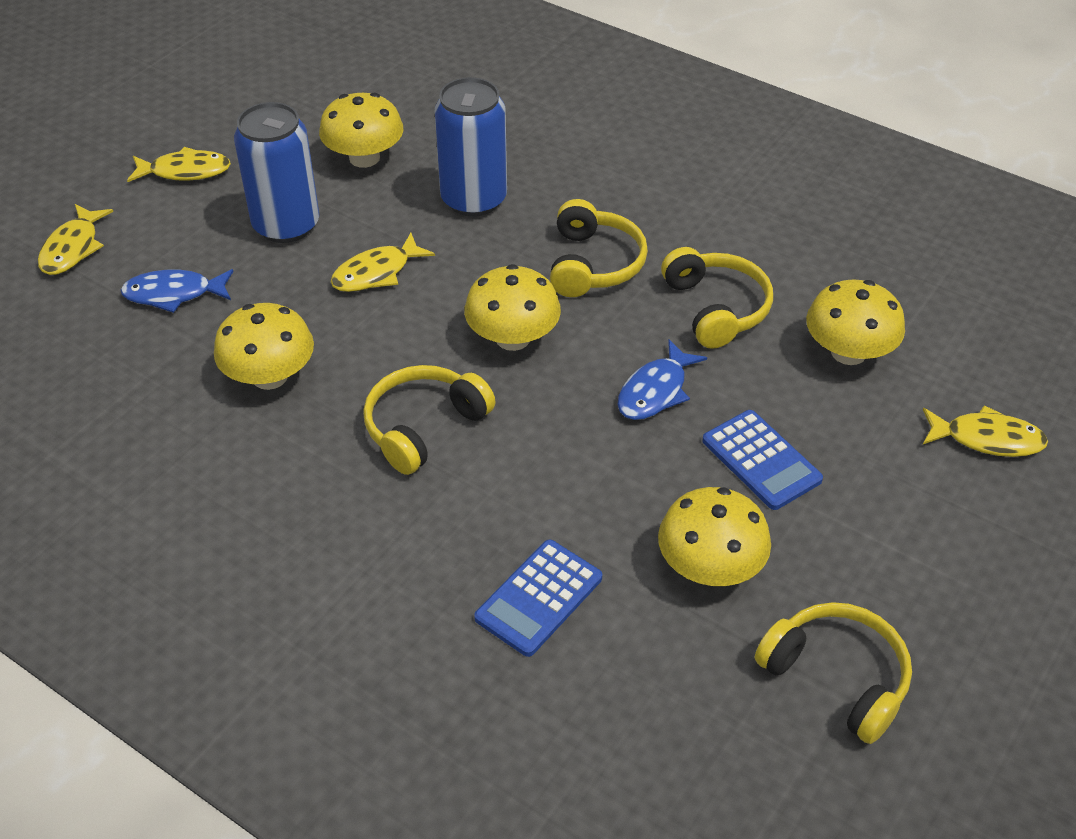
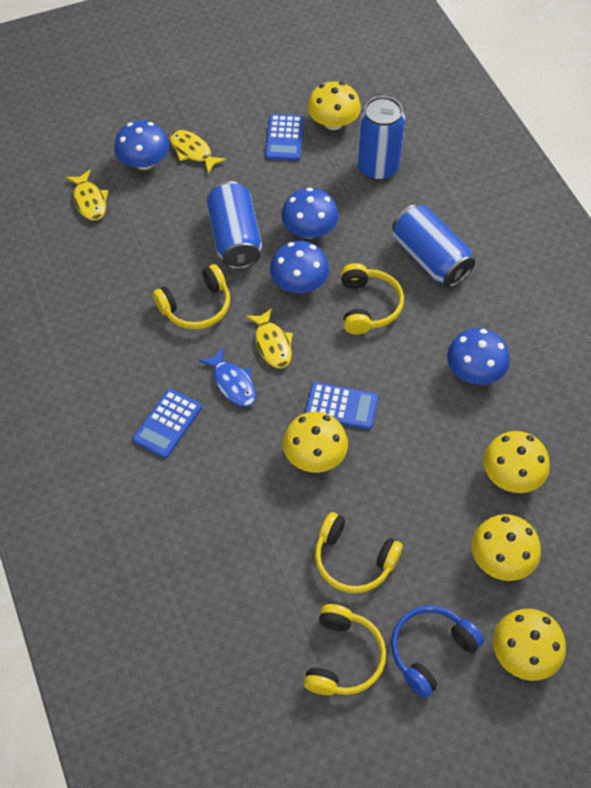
blue calculator: [474,540,602,657] [702,410,823,510] = 2 -> [133,389,202,458] [265,114,304,161] [305,382,378,430] = 3
blue can: [234,102,319,243] [435,77,507,217] = 2 -> [207,181,262,270] [357,96,405,180] [392,204,475,288] = 3
blue fish: [120,269,234,313] [618,340,707,420] = 2 -> [199,347,256,407] = 1
blue headphones: none = 0 -> [391,605,484,698] = 1
blue mushroom: none = 0 -> [114,120,169,170] [270,241,329,293] [281,187,339,239] [447,328,510,385] = 4
yellow fish: [38,204,113,275] [127,147,231,182] [331,233,435,292] [923,405,1048,457] = 4 -> [66,170,108,221] [170,130,226,173] [246,308,293,368] = 3

